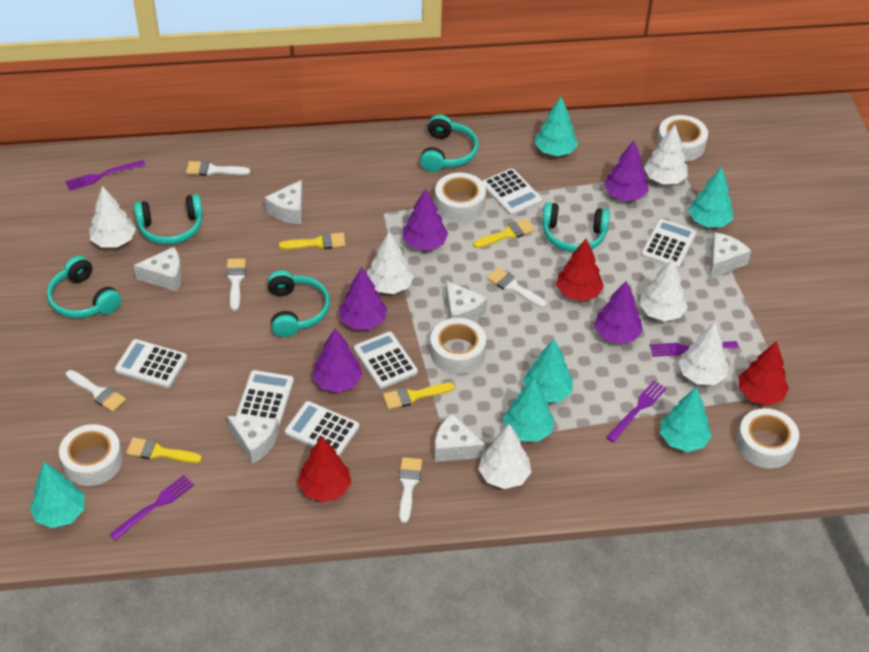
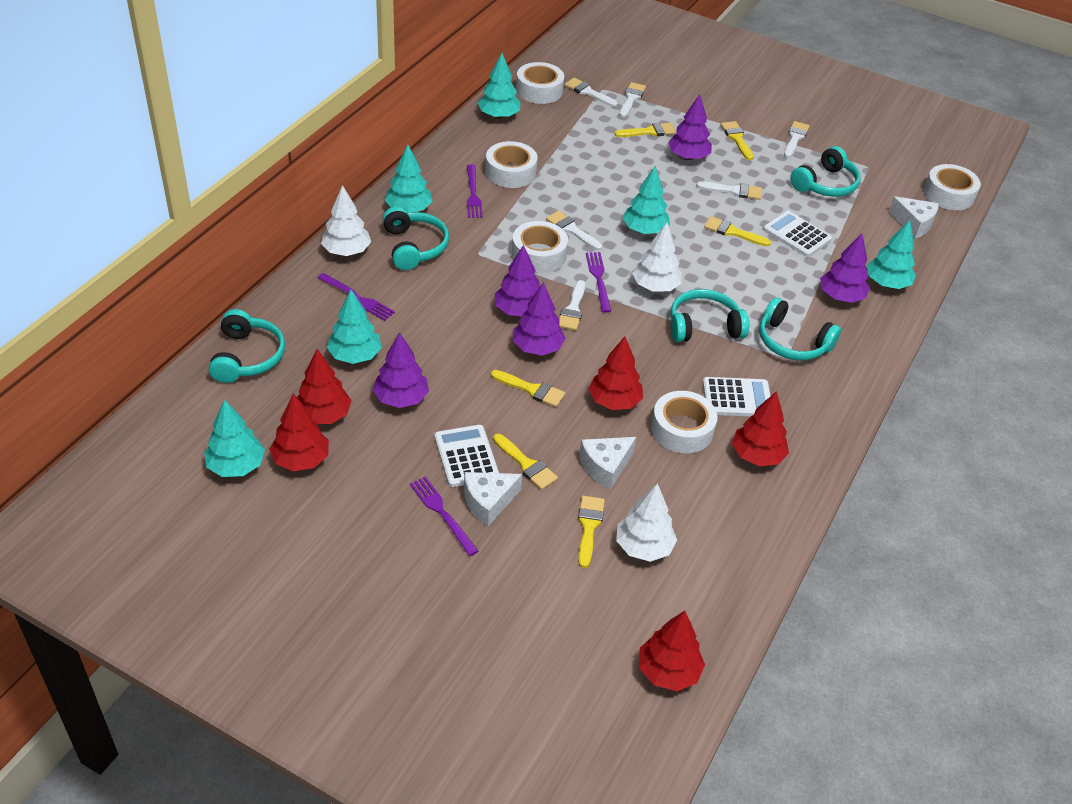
red tree: [298,437,351,502] [556,239,604,301] [739,341,789,405] = 3 -> [269,394,329,471] [297,349,352,424] [588,336,643,410] [639,611,705,691] [732,391,789,466] = 5
white brush: [66,370,126,412] [186,161,250,176] [226,258,246,311] [399,457,422,523] [487,267,546,308] = 5 -> [546,211,602,250] [559,280,585,331] [565,78,618,107] [619,82,646,117] [696,181,762,200] [784,121,810,158] = 6
white calculator: [115,339,187,388] [236,370,294,426] [285,401,359,456] [354,331,418,389] [482,168,542,216] [641,219,697,269] = 6 -> [434,425,499,487] [703,377,771,416] [763,211,832,257] = 3
white cheese: [133,247,182,291] [227,416,279,464] [265,180,303,224] [435,414,486,462] [446,281,487,322] [710,232,751,278] = 6 -> [464,472,522,526] [579,437,636,490] [889,196,939,238] = 3
white tree: [89,186,136,247] [367,231,414,294] [478,424,531,489] [640,258,688,321] [644,125,688,184] [679,322,729,385] = 6 -> [321,185,371,256] [616,483,677,562] [632,222,682,292] = 3
yellow brush: [126,437,202,463] [279,233,346,249] [383,383,455,410] [473,218,535,248] = 4 -> [491,370,566,407] [493,434,558,490] [578,496,605,568] [615,123,676,137] [704,216,771,246] [721,121,754,160] = 6

